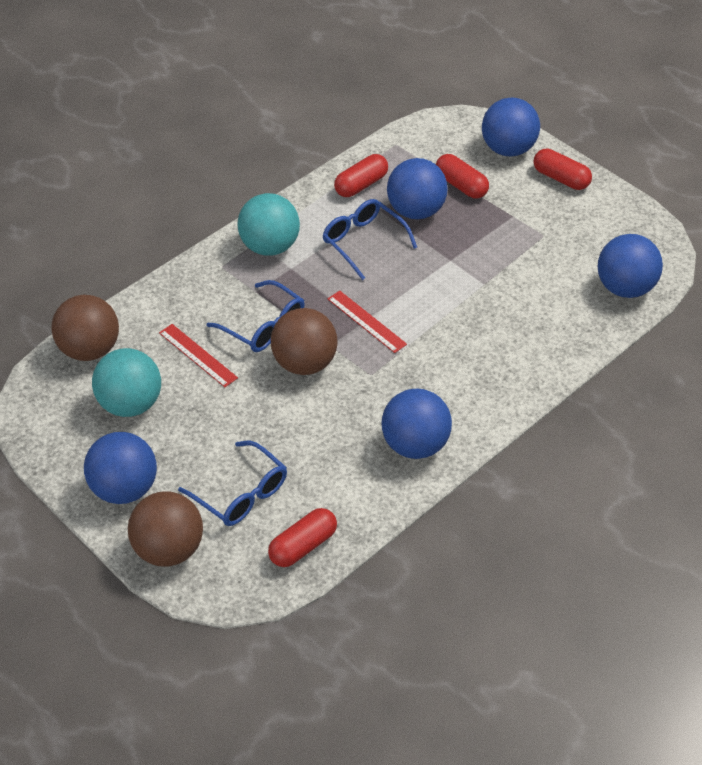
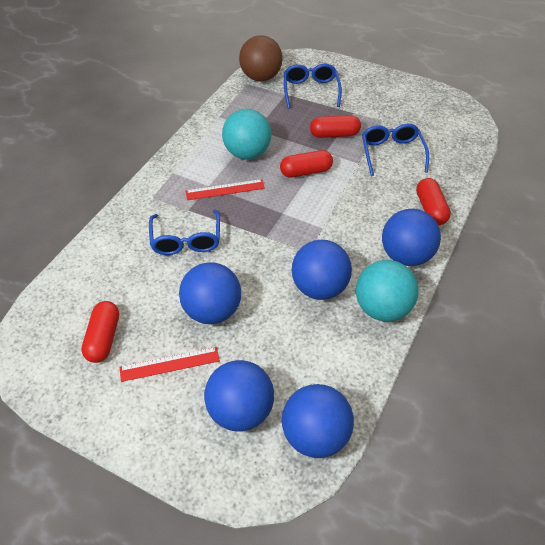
brown ball: [51,295,119,361] [128,492,203,567] [271,308,338,375] = 3 -> [239,35,283,81] = 1

